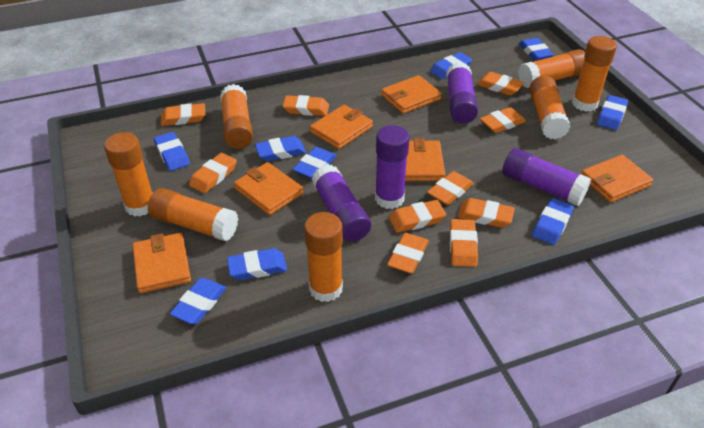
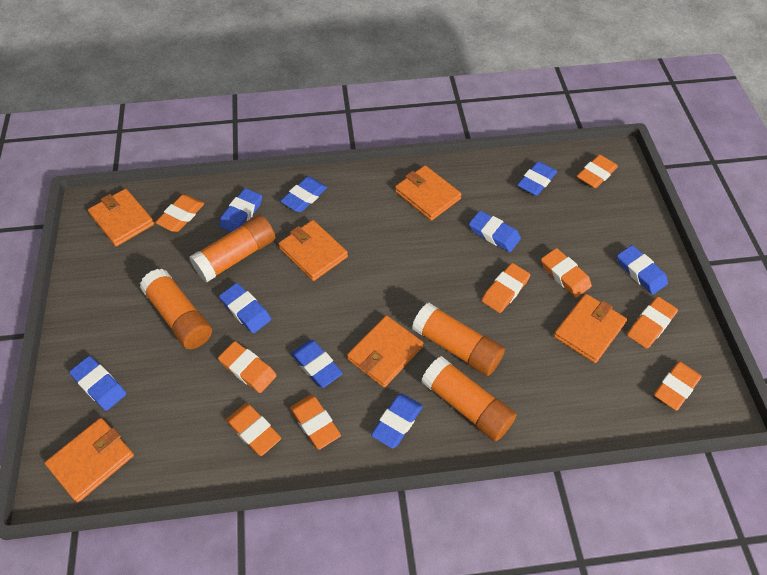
orange eraser: [161,103,205,126] [189,153,237,193] [283,95,329,116] [387,233,429,274] [389,200,446,233] [427,171,474,205] [450,219,478,267] [458,198,515,228] [477,72,524,95] [480,107,526,133] = 10 -> [155,195,204,232] [218,341,277,393] [226,403,281,456] [290,395,341,450] [482,263,530,313] [541,248,592,297] [577,155,618,188] [627,297,678,349] [654,361,701,411] = 9
orange glue stick: [104,132,152,217] [148,188,238,241] [220,84,253,149] [304,212,343,302] [518,49,585,88] [529,76,570,139] [572,36,617,112] = 7 -> [140,269,212,349] [189,215,275,283] [412,302,505,376] [421,356,516,441] = 4
purple glue stick: [312,165,371,242] [375,125,410,209] [446,62,478,123] [502,148,591,206] = 4 -> none = 0

